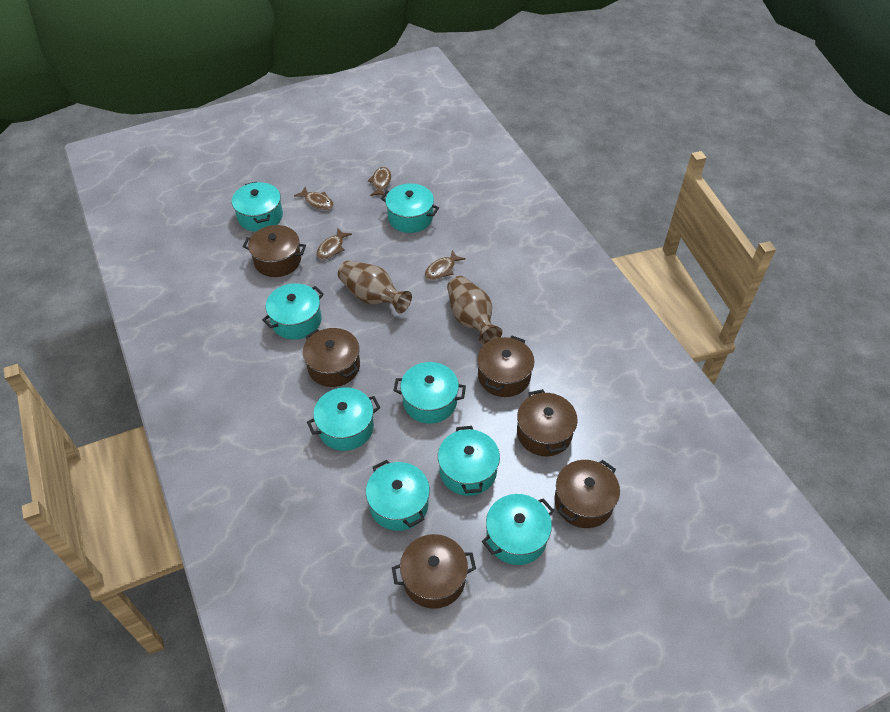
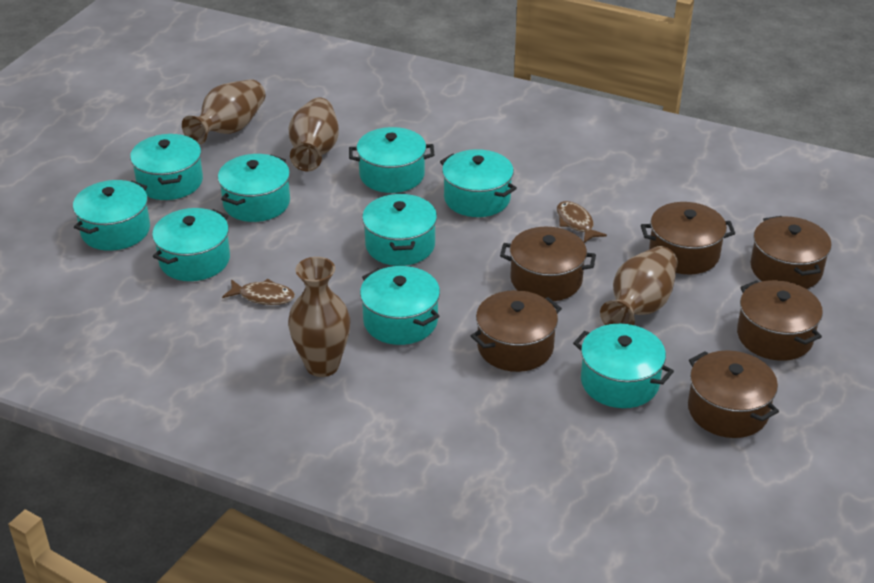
brown fish: [294,187,334,210] [317,228,352,260] [368,167,391,196] [425,250,465,280] = 4 -> [222,279,295,305] [557,201,607,243] = 2
brown vase: [338,261,412,313] [447,276,502,345] = 2 -> [182,79,265,145] [288,257,350,377] [289,97,339,171] [600,246,678,325] = 4
turquoise pot: [232,182,283,232] [262,283,324,340] [307,387,380,451] [366,460,430,531] [381,183,439,233] [393,362,466,424] [438,426,500,496] [482,494,554,565] = 8 -> [73,180,150,251] [130,134,203,200] [152,208,230,281] [218,154,290,222] [349,127,434,193] [360,266,440,345] [362,193,437,266] [440,149,517,217] [573,324,674,408] = 9

